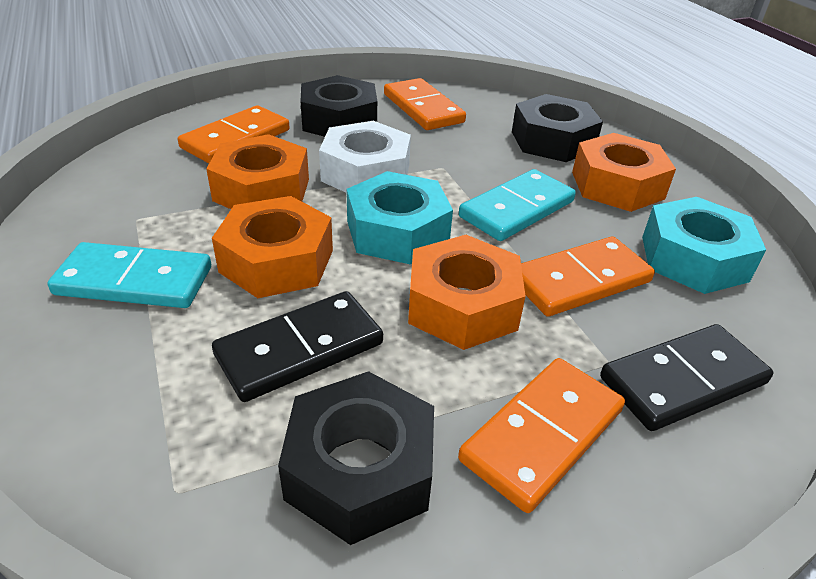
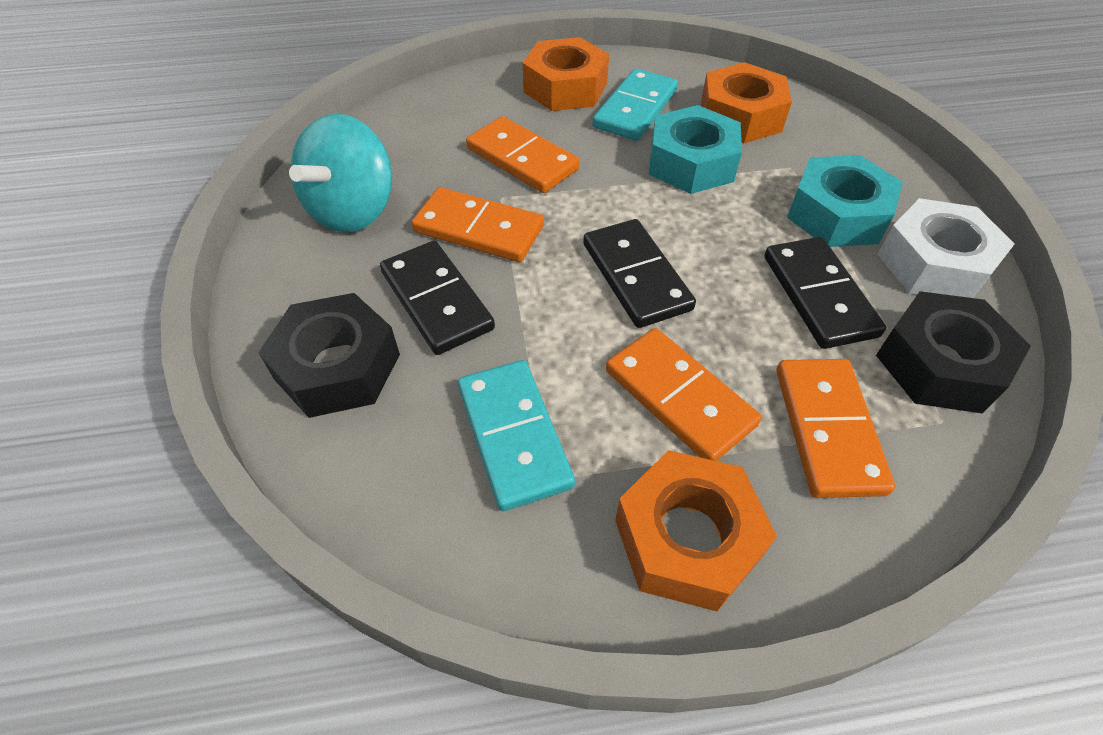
black domino: [212,291,383,402] [600,324,774,431] = 2 -> [380,241,495,355] [583,219,696,328] [764,237,886,349] = 3
black nut: [278,371,434,545] [300,75,377,137] [512,94,603,162] = 3 -> [258,293,400,418] [876,291,1031,414] = 2
orange nut: [206,134,309,209] [212,196,333,298] [408,235,526,350] [572,133,676,212] = 4 -> [523,37,609,111] [615,450,777,611] [701,62,792,143] = 3
turquoise spinning top: none = 0 -> [289,114,392,232] = 1

